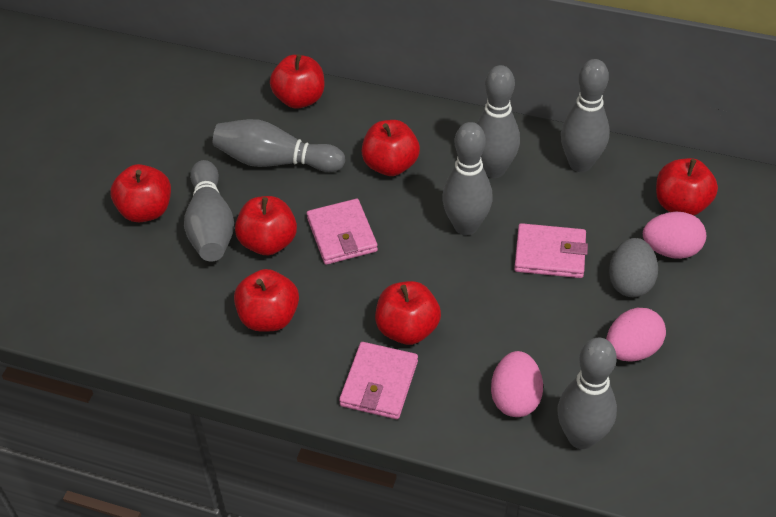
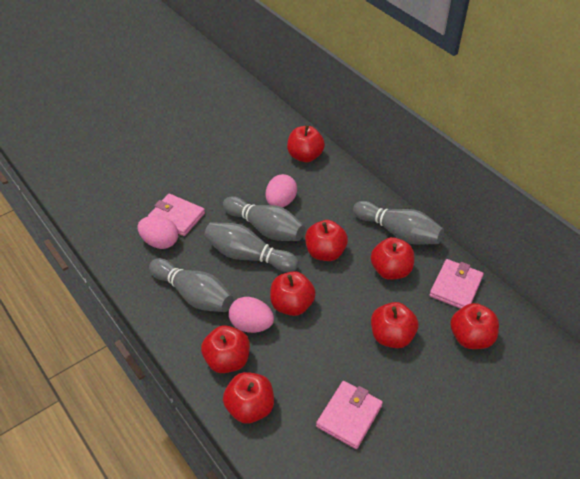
grey bowling pin: [184,160,234,261] [213,119,345,172] [442,122,493,235] [476,65,520,178] [557,337,617,449] [561,59,610,172] = 6 -> [149,258,234,312] [204,222,299,272] [223,196,305,241] [353,201,444,245] = 4
grey egg: [609,238,658,297] = 1 -> none = 0
red apple: [110,164,171,222] [234,269,299,332] [235,196,297,255] [270,54,324,108] [361,120,420,176] [375,281,441,345] [656,158,718,215] = 7 -> [201,325,250,373] [223,372,274,424] [270,271,316,316] [287,125,325,162] [305,220,348,261] [371,237,414,280] [371,302,418,348] [450,303,499,349] = 8

